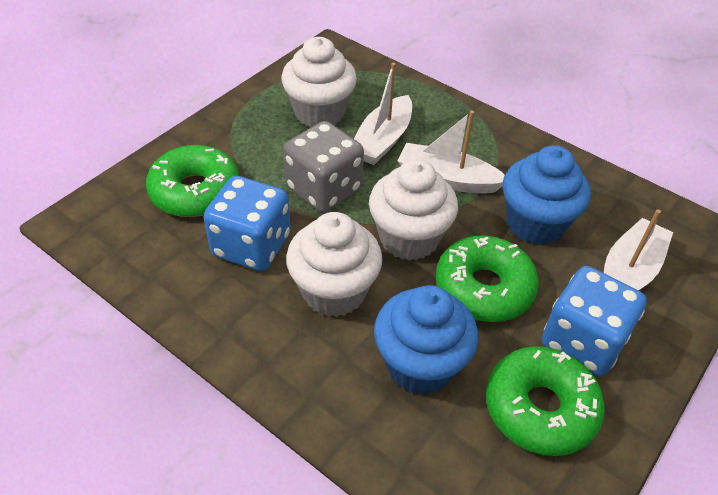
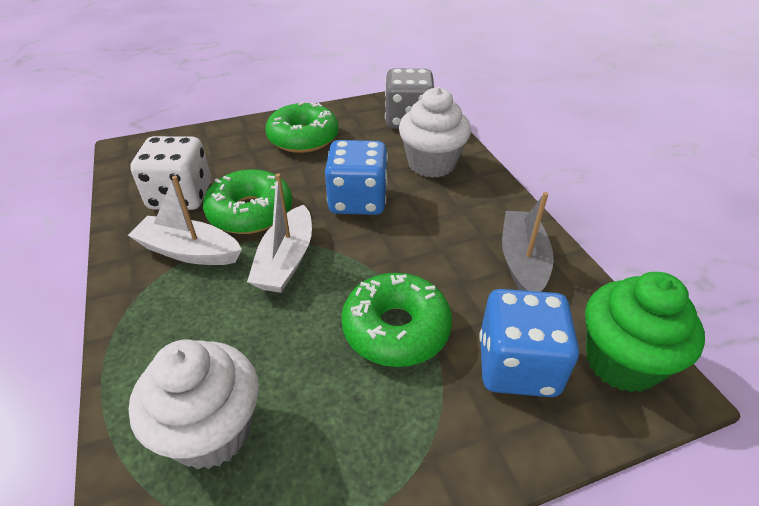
blue cupcake: [374,285,478,394] [503,145,591,245] = 2 -> none = 0
green cupcake: none = 0 -> [585,272,705,393] = 1
grey boat: none = 0 -> [502,192,554,292] = 1
white boat: [354,63,412,165] [398,110,505,194] [604,209,673,290] = 3 -> [128,176,242,265] [247,174,312,293] = 2
white cupcake: [281,37,357,127] [286,212,383,317] [369,159,458,261] = 3 -> [129,340,259,469] [399,87,471,178] = 2
white dice: none = 0 -> [130,136,211,210] = 1

